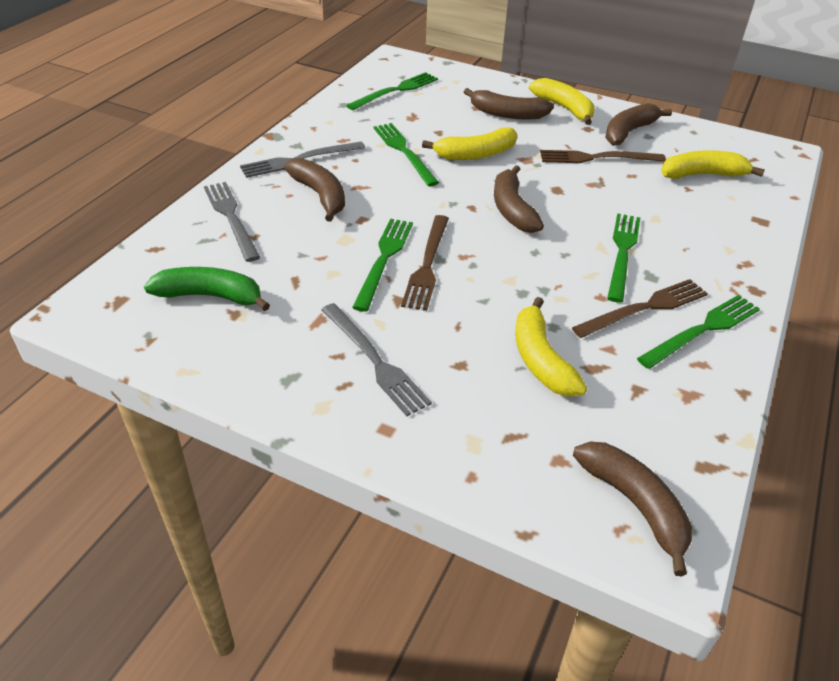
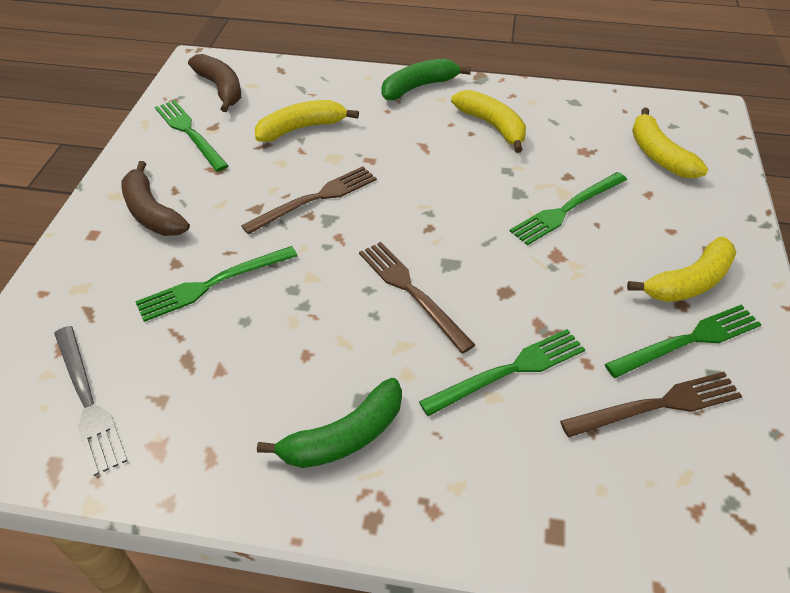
brown banana: [284,158,345,222] [464,88,554,120] [494,165,544,233] [573,441,692,576] [605,103,672,146] = 5 -> [121,161,190,236] [188,54,241,112] = 2
green banana: [144,267,270,311] = 1 -> [257,378,402,468] [381,58,471,100] = 2
grey fork: [204,182,260,262] [240,141,365,178] [321,303,432,416] = 3 -> [54,326,127,476] = 1

